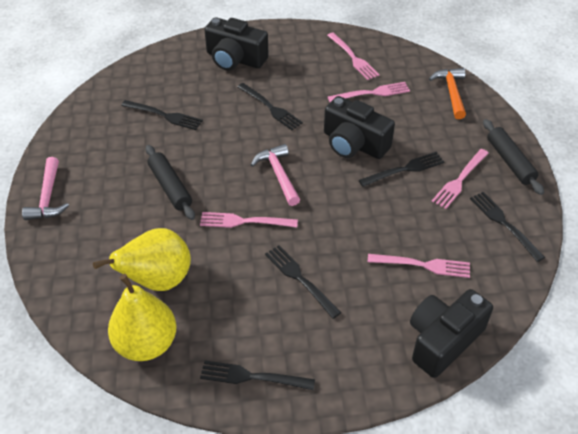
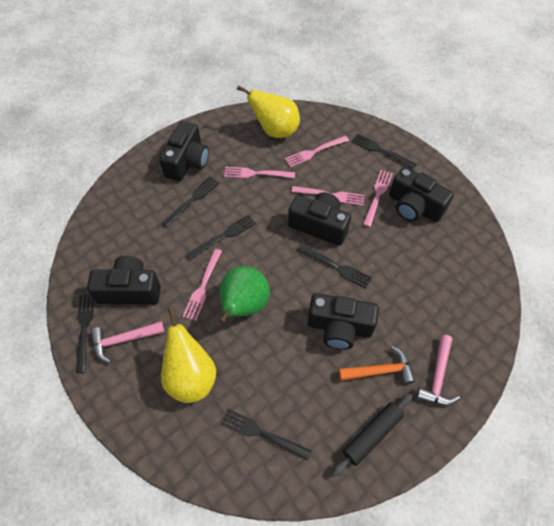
black camera: [204,17,269,71] [324,96,395,159] [410,289,493,378] = 3 -> [87,256,161,305] [159,121,209,181] [288,192,351,246] [307,293,379,350] [389,167,454,222] = 5
black rolling pin: [145,145,195,220] [483,119,544,195] = 2 -> [332,393,413,476] = 1
green pear: none = 0 -> [219,266,270,324] = 1

